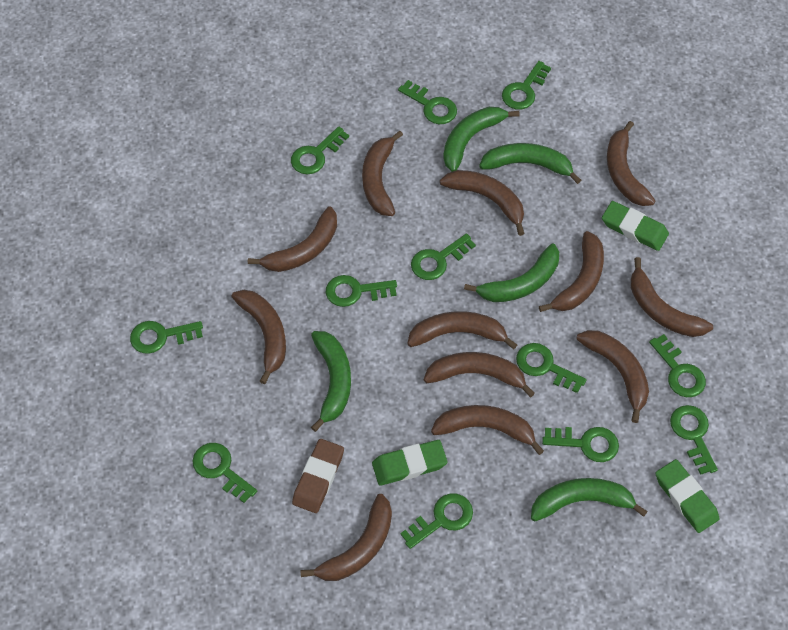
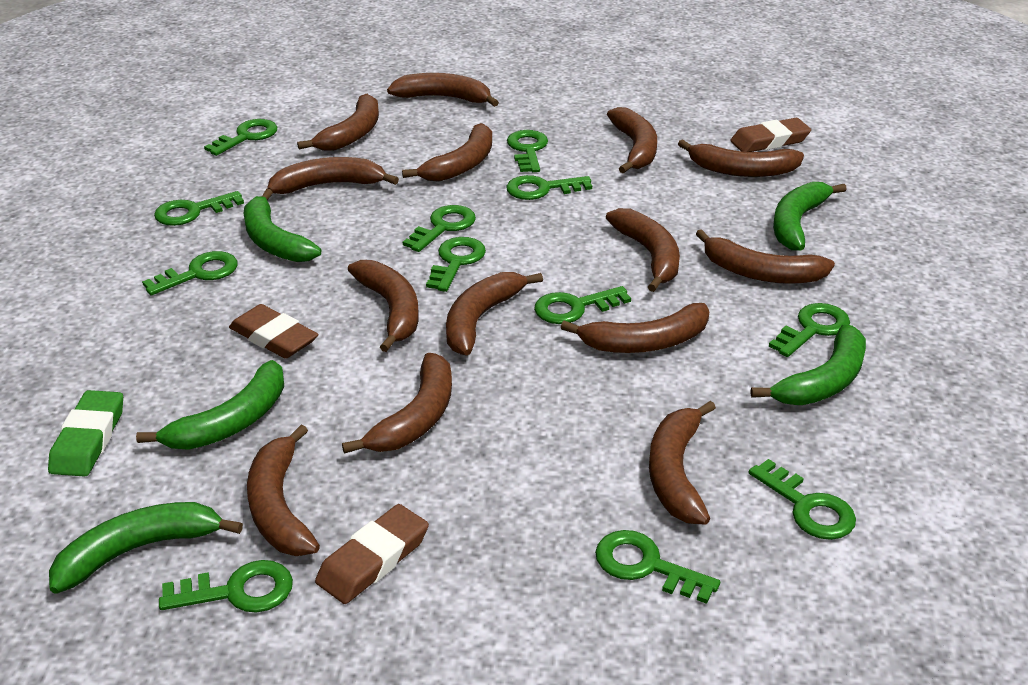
brown banana: [232,290,286,384] [248,206,337,272] [301,494,392,581] [362,131,403,216] [407,311,517,349] [424,352,535,397] [431,405,544,455] [440,170,525,236] [539,231,604,312] [576,330,649,423] [607,121,655,206] [631,257,713,337] = 12 -> [247,425,320,556] [267,157,399,194] [297,94,379,151] [342,353,452,454] [348,260,419,352] [387,73,499,107] [402,123,492,182] [446,272,543,355] [561,303,709,353] [606,208,680,292] [607,107,657,174] [649,401,716,525] [678,139,804,177] [696,229,835,284] = 14
brown eraser: [292,439,344,513] = 1 -> [229,304,318,359] [315,504,429,604] [730,118,811,152] = 3
green eraser: [372,440,447,486] [602,201,669,251] [656,459,719,533] = 3 -> [48,390,123,477] = 1

